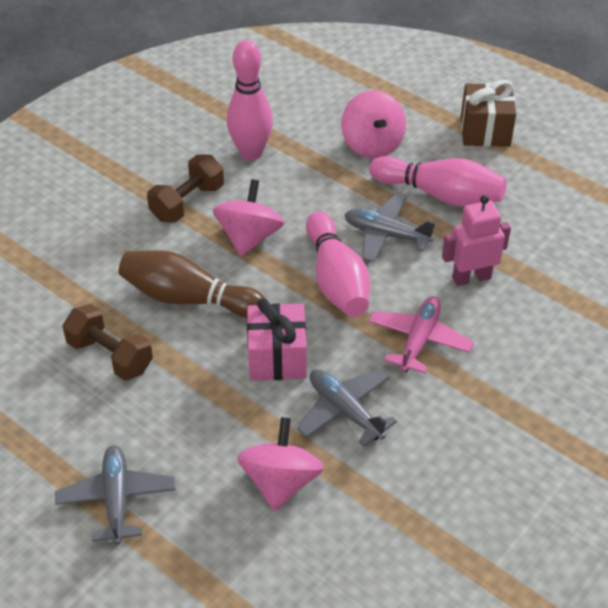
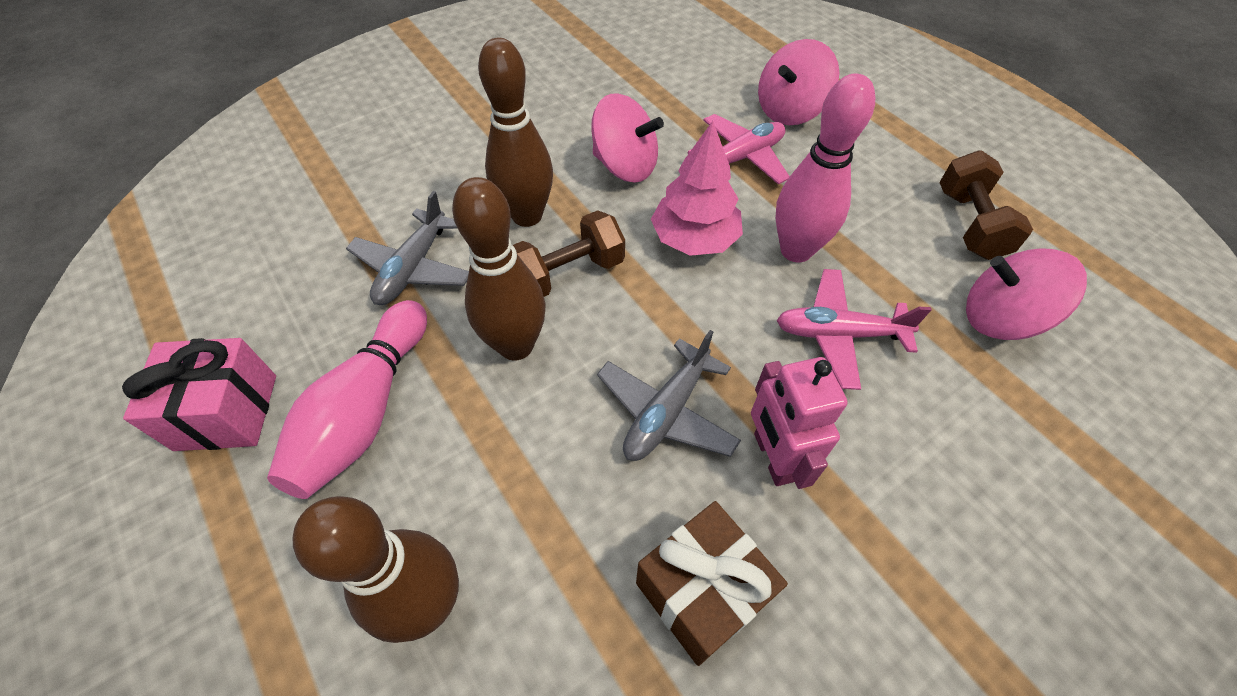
brown bowling pin: [118,250,266,318] = 1 -> [293,496,459,643] [452,177,546,361] [478,38,553,227] = 3
grey plane: [55,445,176,545] [297,369,397,447] [344,194,435,262] = 3 -> [346,191,469,305] [597,330,741,461] = 2
pink bowling pin: [227,40,273,160] [306,211,370,317] [369,156,507,206] = 3 -> [267,300,427,499] [775,73,875,262] = 2
pink plane: [368,296,474,373] = 1 -> [688,114,790,185] [776,269,932,390] = 2
pink tree: none = 0 -> [651,121,743,256] = 1

